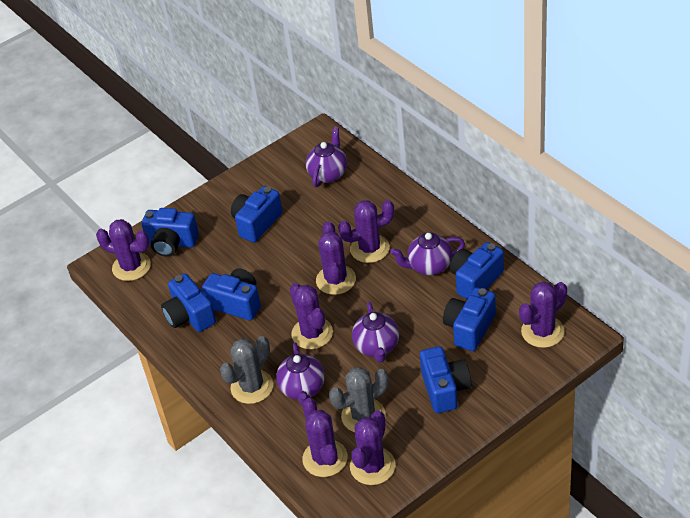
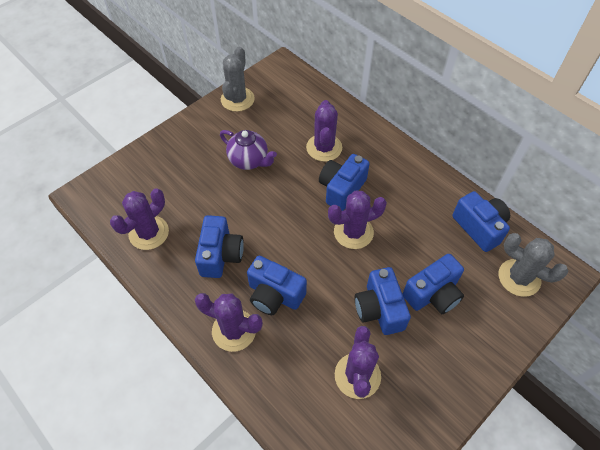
blue camera: [142,208,199,257] [161,273,216,332] [202,268,261,321] [231,186,283,243] [420,346,471,413] [443,287,496,351] [450,242,504,299] = 7 -> [195,215,244,278] [247,256,307,315] [319,154,370,211] [355,267,411,335] [403,254,464,314] [452,191,510,252] = 6
purple cactus: [96,219,151,281] [290,283,333,349] [302,398,348,477] [316,221,356,295] [338,200,394,263] [350,410,396,485] [519,281,567,348] = 7 -> [110,188,169,250] [195,293,263,352] [306,100,342,162] [328,191,387,249] [335,326,381,399] = 5
purple teapot: [276,343,325,406] [306,127,347,187] [352,302,399,363] [390,232,465,275] = 4 -> [220,130,277,170] = 1

